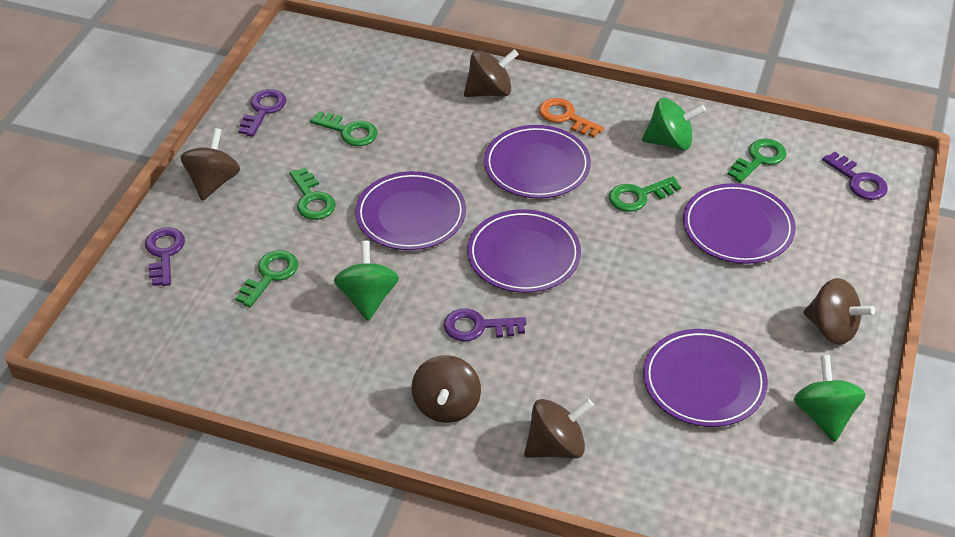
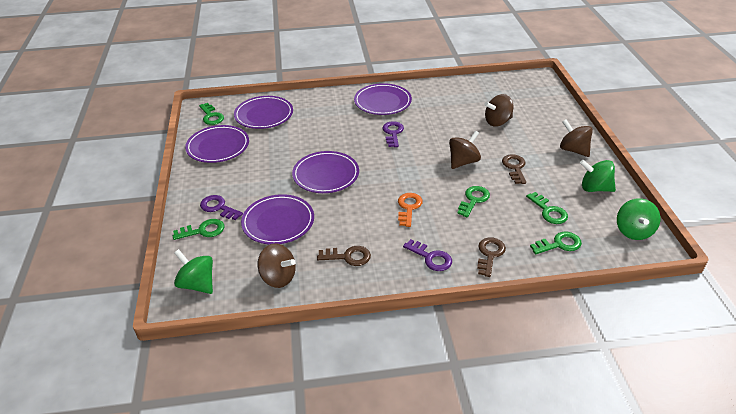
brown key: none = 0 -> [317,246,371,266] [477,237,506,277] [502,154,526,184] = 3
brown spinning top: [180,128,240,201] [411,355,481,423] [464,49,519,97] [524,399,594,459] [803,278,875,345] = 5 -> [258,243,296,288] [449,131,481,169] [484,94,513,126] [560,119,593,157] = 4
purple key: [145,228,185,286] [239,89,286,137] [444,309,526,341] [822,152,888,200] = 4 -> [200,195,243,220] [382,121,404,147] [403,239,452,271] = 3

